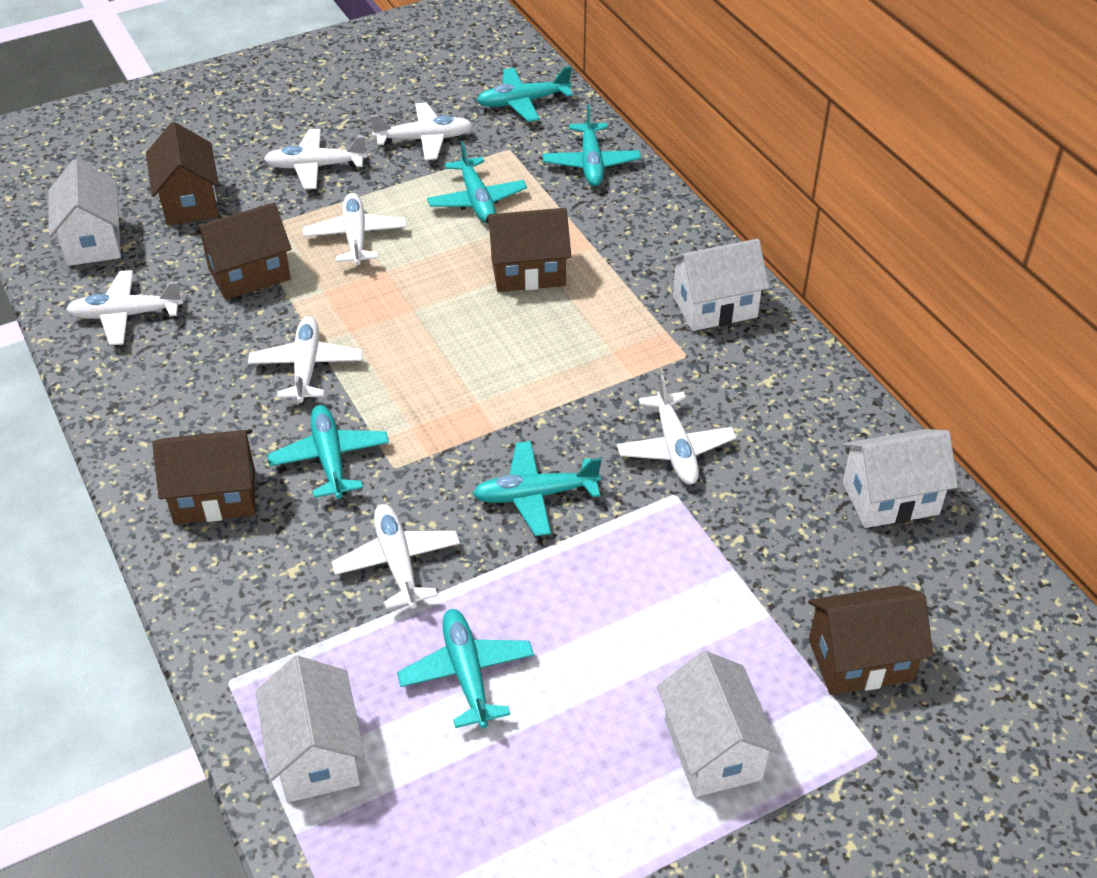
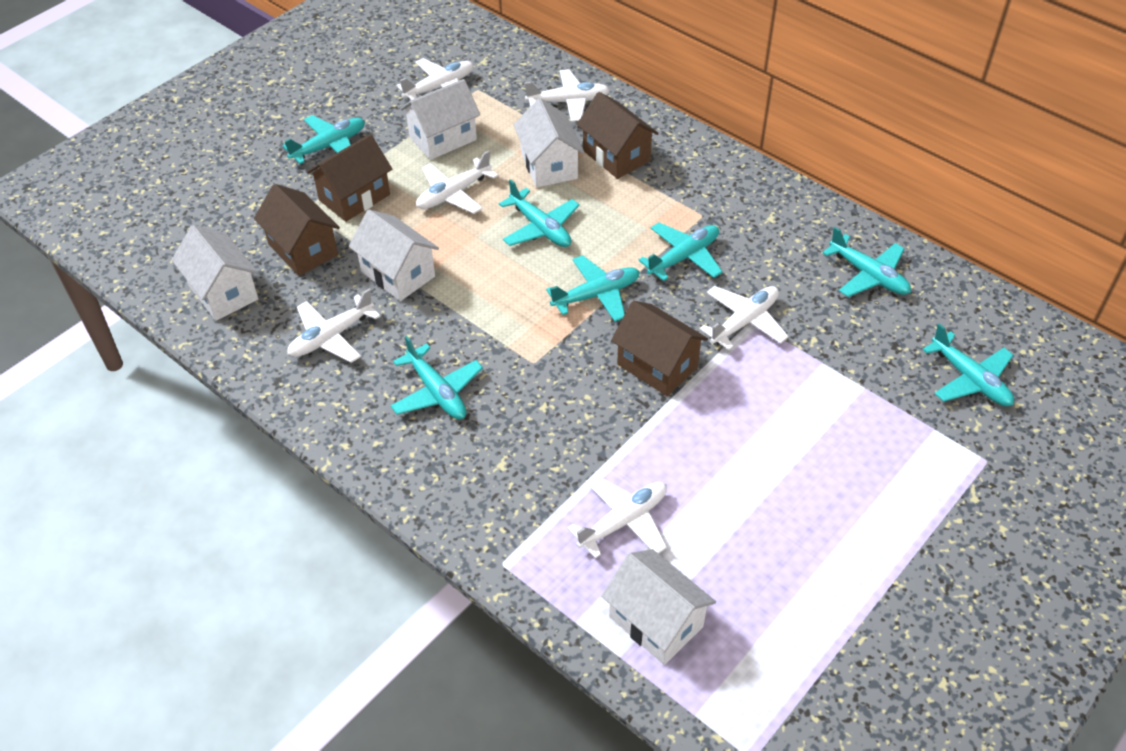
brown house: [146,122,219,226] [152,429,255,524] [195,203,292,300] [485,208,571,292] [808,585,933,695] = 5 -> [254,184,340,276] [307,134,392,222] [577,92,659,179] [611,301,708,396] = 4
turquoise plane: [267,405,389,499] [397,609,534,728] [427,141,527,224] [473,441,601,536] [477,66,573,122] [543,105,641,186] = 6 -> [283,115,365,164] [390,336,483,419] [499,179,580,247] [546,255,640,322] [638,223,722,281] [822,227,911,297] [923,323,1014,406] = 7
white plane: [66,270,183,345] [248,316,363,403] [264,129,367,189] [303,193,407,265] [332,504,460,609] [370,102,473,160] [617,375,736,484] = 7 -> [287,289,381,363] [396,58,474,100] [416,150,498,214] [524,69,610,122] [567,475,667,559] [700,286,789,350] = 6

